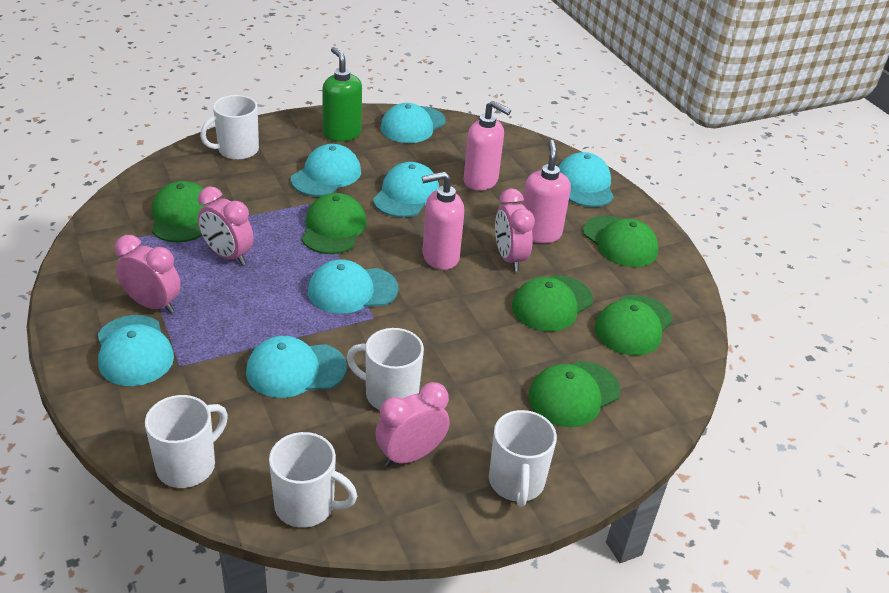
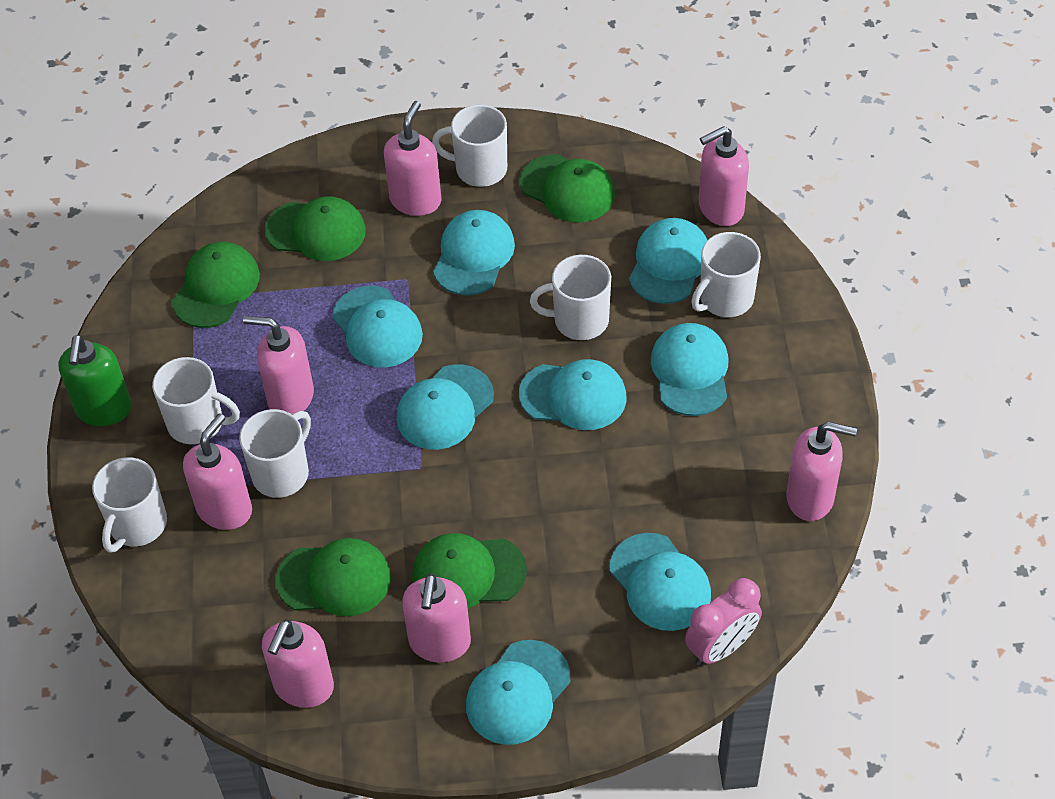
green cap: [152,181,210,242] [302,193,367,254] [512,275,593,331] [528,361,621,427] [583,216,659,267] [595,295,673,356] = 6 -> [172,242,260,328] [265,196,366,261] [276,538,391,616] [412,533,527,608] [520,154,615,222] = 5
pink clock: [115,235,181,313] [198,187,254,265] [375,382,449,467] [495,189,535,272] = 4 -> [685,578,762,666] = 1
pink soap dispenser: [422,172,464,270] [463,100,511,191] [522,140,571,243] = 3 -> [183,413,252,530] [243,316,314,414] [262,619,334,708] [384,101,442,216] [402,573,471,662] [699,126,749,226] [787,422,857,521] = 7
turquoise cap: [98,315,174,386] [246,336,347,398] [291,144,361,197] [308,260,398,314] [373,162,439,217] [380,103,446,143] [559,152,614,207] = 7 -> [332,286,423,368] [397,364,494,450] [433,210,515,295] [466,640,570,745] [519,359,627,430] [610,533,711,631] [629,218,707,304] [651,323,729,416] = 8
white mug: [145,395,228,488] [200,95,259,160] [269,432,357,528] [347,328,424,410] [489,410,557,507] = 5 -> [92,457,167,553] [152,357,240,444] [239,409,311,498] [432,105,507,187] [530,255,611,340] [691,232,761,317] = 6

